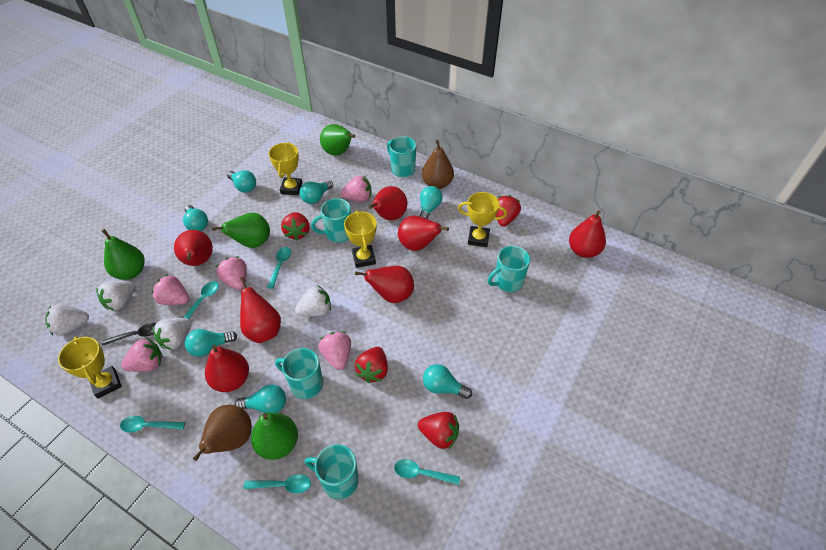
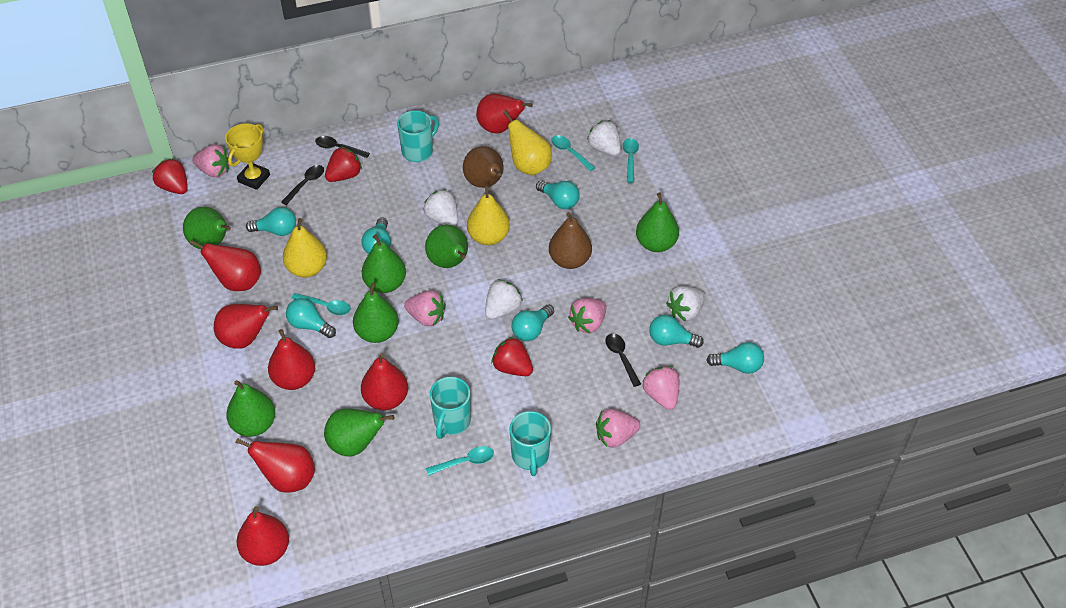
black spoon: [102,323,156,346] = 1 -> [281,165,324,205] [315,136,370,158] [605,333,641,387] = 3
green pear: [102,229,145,280] [211,213,270,248] [251,413,298,460] [320,124,355,156] = 4 -> [183,207,231,249] [226,380,275,437] [324,408,394,457] [353,283,399,343] [362,234,406,293] [425,225,468,268] [636,193,679,252] = 7
red strawberry: [281,212,310,241] [355,347,388,383] [418,412,459,449] [496,195,521,227] = 4 -> [152,158,188,194] [325,146,362,182] [491,337,533,376] = 3
turquoise mug: [275,348,323,399] [305,444,359,499] [311,198,351,243] [387,136,416,178] [487,246,530,292] = 5 -> [397,110,439,162] [430,377,471,439] [510,411,551,476] = 3
turquoise spoon: [120,416,185,433] [183,281,219,319] [244,474,311,494] [267,247,291,289] [394,459,460,485] = 5 -> [291,293,351,315] [426,446,494,476] [551,135,596,171] [623,138,639,183] = 4
yellow pear: none = 0 -> [283,218,327,278] [467,185,510,245] [503,111,552,175] = 3
yellow trophy: [58,336,122,398] [269,142,302,195] [344,211,377,268] [458,192,507,247] = 4 -> [225,123,270,190] = 1

